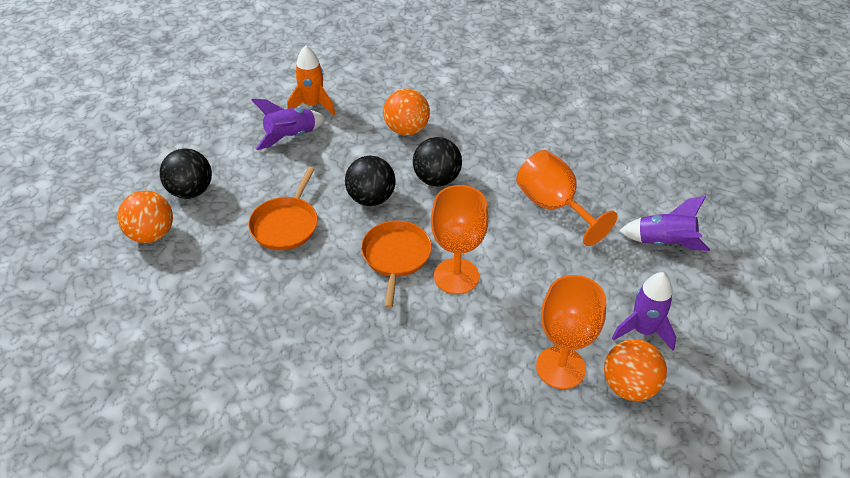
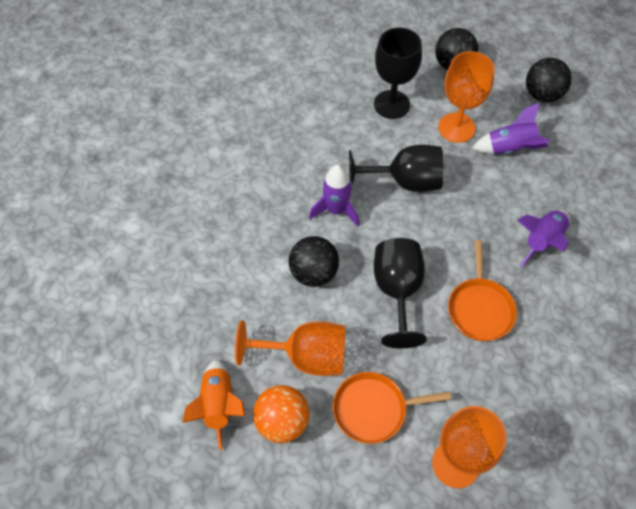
black goblet: none = 0 -> [349,145,444,192] [374,28,422,119] [374,238,427,348] = 3
orange ball: [117,190,173,243] [383,89,430,136] [604,339,667,401] = 3 -> [253,385,309,443] = 1

